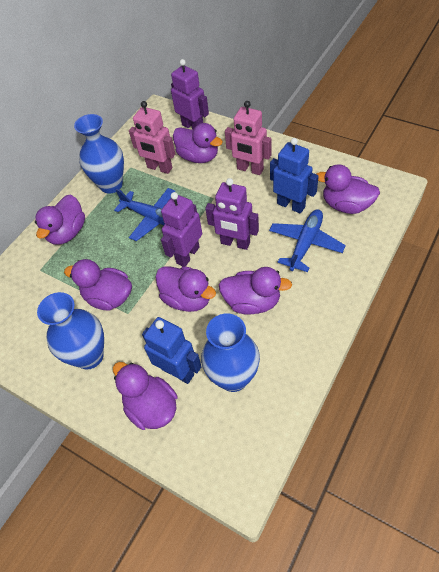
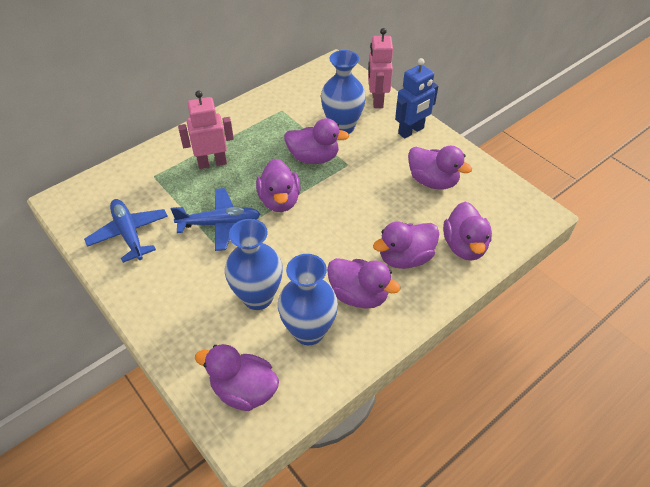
blue robot: [142,317,202,384] [270,138,319,214] = 2 -> [395,58,438,139] = 1
purple robot: [161,192,202,266] [171,59,209,130] [205,178,259,250] = 3 -> none = 0

